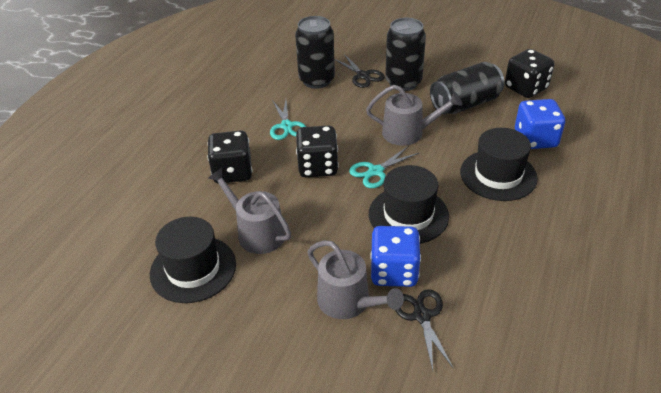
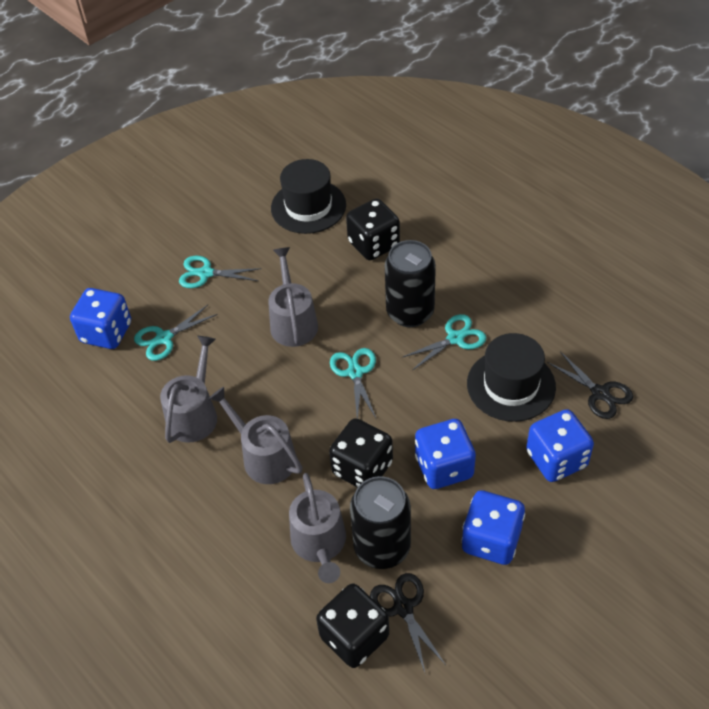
black can: [295,16,335,89] [385,18,426,91] [430,62,504,114] = 3 -> [350,476,411,569] [385,240,436,327] = 2
black hat: [150,217,236,303] [369,165,449,244] [460,128,538,201] = 3 -> [271,159,346,234] [467,333,556,422] = 2
blue dice: [370,226,421,287] [515,99,565,149] = 2 -> [70,288,131,349] [415,419,476,489] [461,490,525,565] [526,409,594,482] = 4
grey watering can: [208,168,291,254] [308,240,404,319] [366,85,462,146] = 3 -> [160,336,217,443] [209,387,303,484] [268,247,318,347] [289,473,346,583] = 4
turquoise scissors: [270,100,306,140] [349,146,419,188] = 2 -> [134,305,218,361] [179,256,261,288] [330,348,376,419] [403,314,486,371] = 4

